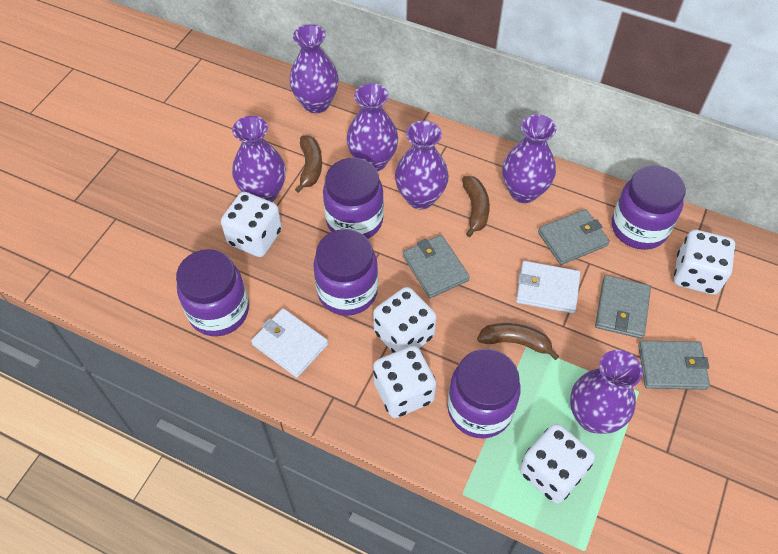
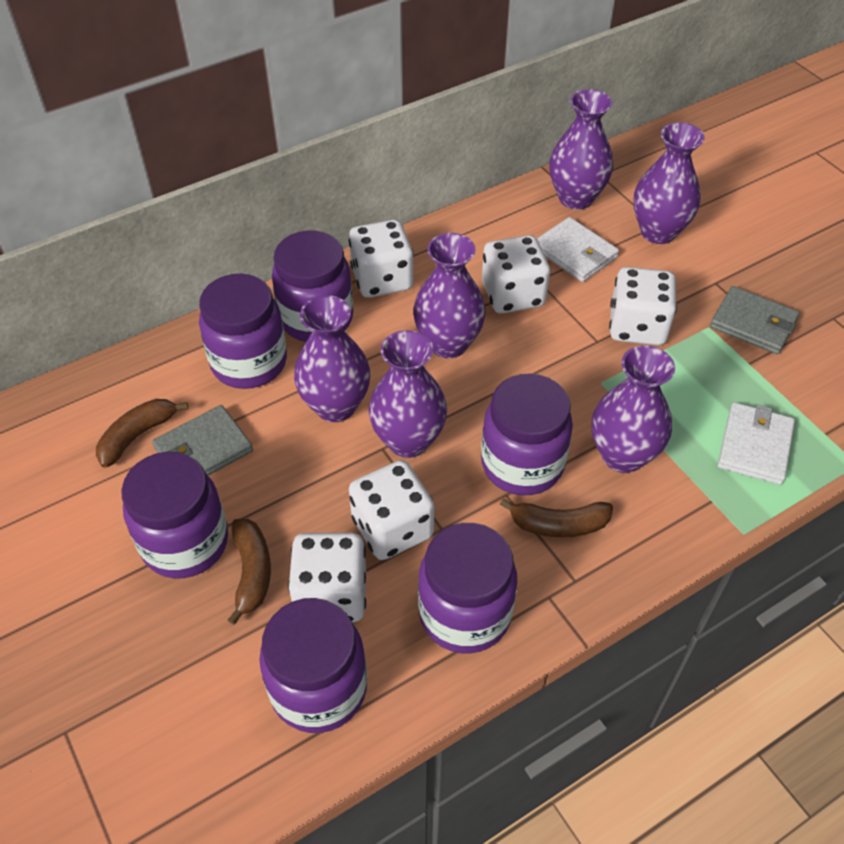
grey wallet: [403,235,470,298] [538,209,610,265] [595,275,651,339] [638,340,710,390] = 4 -> [152,405,253,476] [710,286,800,355] = 2
purple jar: [176,249,249,336] [313,229,378,316] [323,158,384,239] [447,349,521,438] [612,165,686,250] = 5 -> [121,452,228,578] [199,274,287,389] [259,598,367,733] [272,231,353,342] [418,523,517,654] [481,373,573,495] = 6

